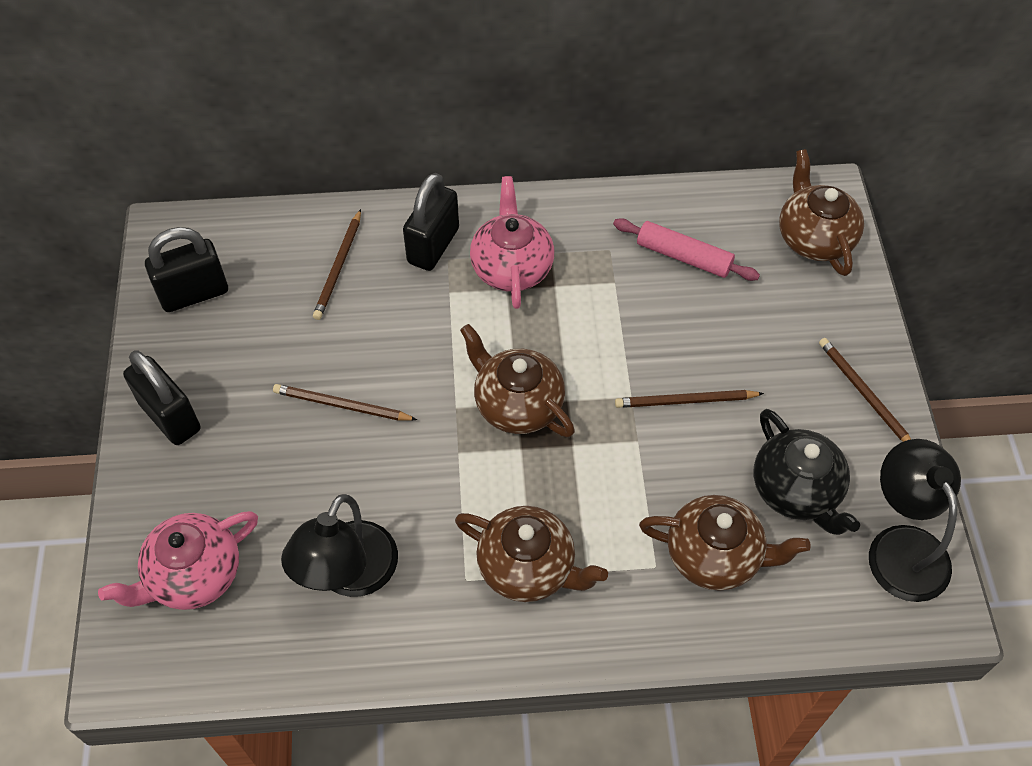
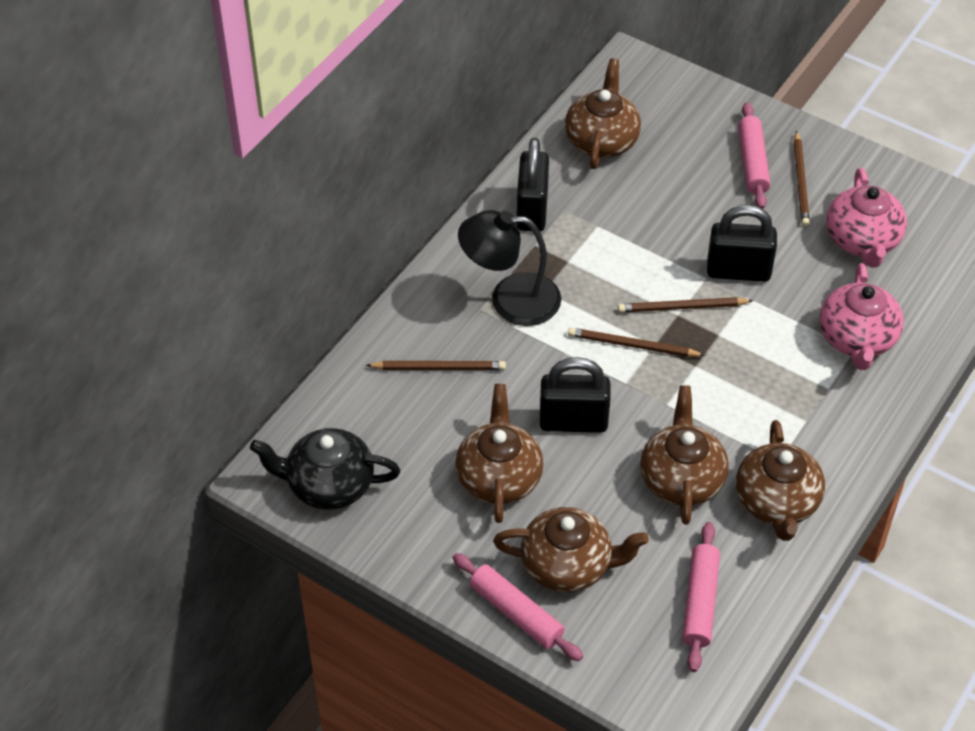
black lamp: [281,494,398,597] [869,439,961,602] = 2 -> [458,210,561,326] = 1
brown teapot: [455,506,608,602] [460,324,575,437] [639,495,811,591] [779,149,864,276] = 4 -> [455,384,543,523] [493,507,649,592] [565,59,641,169] [640,385,729,525] [736,420,825,541] = 5
pink rolling pin: [613,218,760,281] = 1 -> [453,553,583,661] [682,522,720,672] [738,102,770,209] = 3

